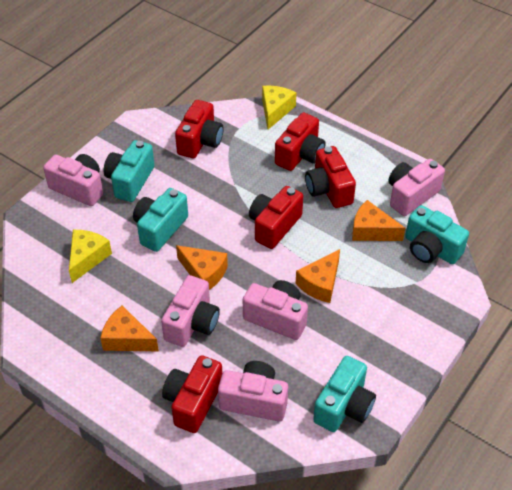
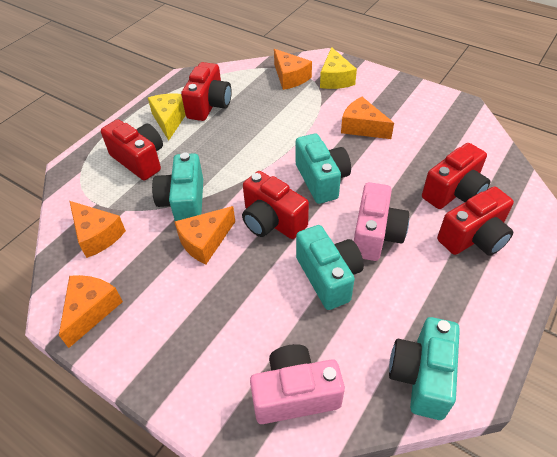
orange cheese: [100,305,159,351] [176,245,228,290] [296,249,340,303] [352,200,405,241] = 4 -> [59,275,123,348] [69,201,126,258] [174,206,235,264] [274,49,312,90] [341,97,394,139] = 5
pink camera: [43,154,103,206] [161,275,220,347] [218,361,288,422] [243,280,308,340] [388,159,445,216] = 5 -> [250,344,345,424] [354,182,409,261] = 2

